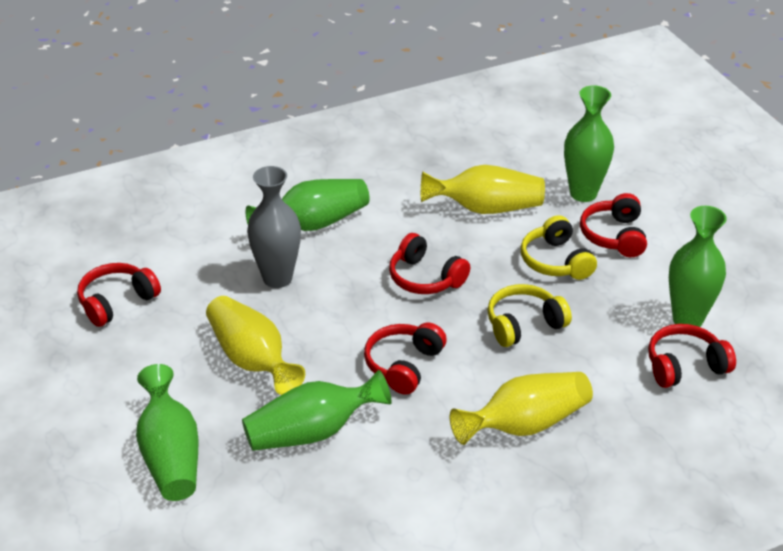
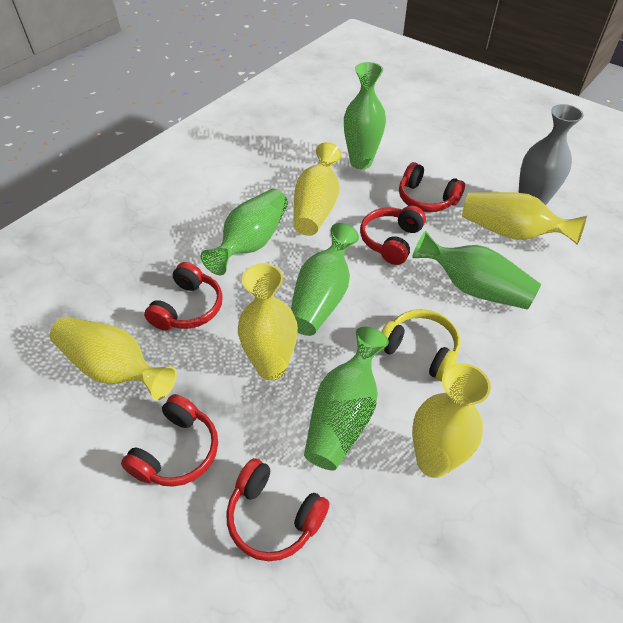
yellow headphones: [487,284,572,347] [521,215,597,280] = 2 -> [381,309,460,381] = 1
yellow vase: [206,296,305,395] [421,165,545,214] [450,372,593,445] = 3 -> [50,317,177,400] [238,263,298,381] [293,142,341,236] [412,363,491,478] [462,192,587,244] = 5

